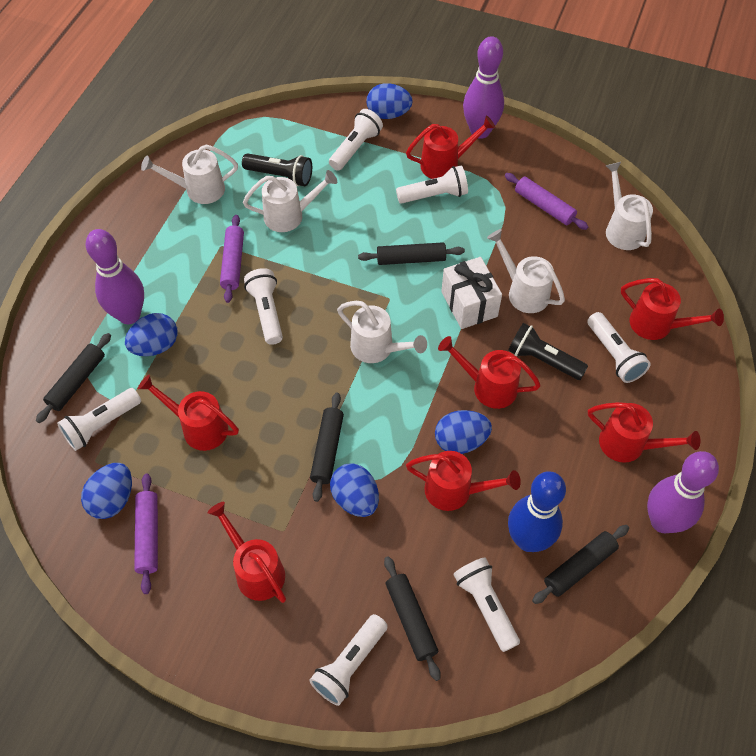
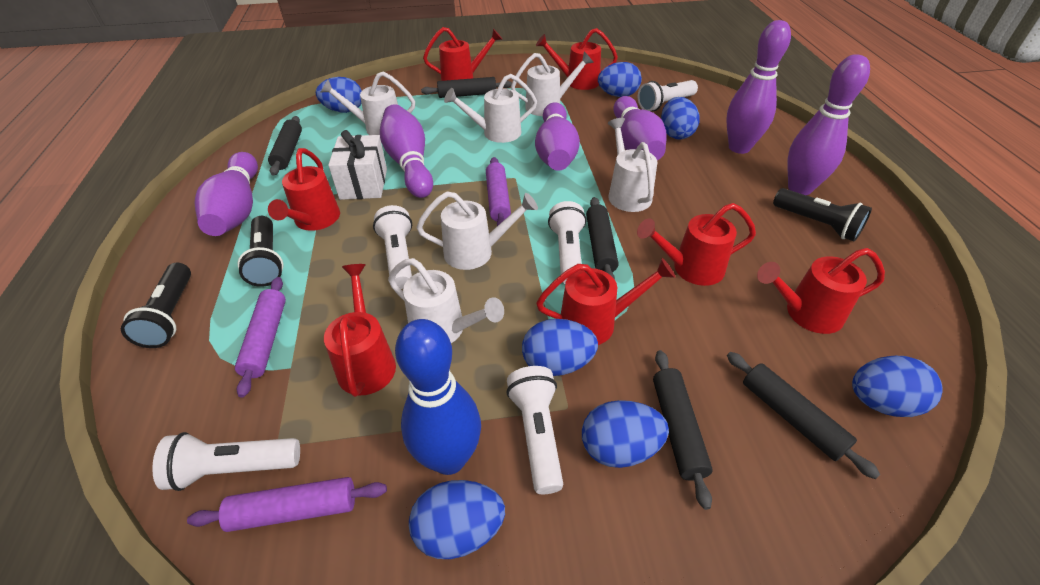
black flashlight: [242,153,312,186] [508,323,588,380] = 2 -> [121,263,191,348] [238,216,283,287] [773,188,872,241] = 3
blue egg: [81,463,132,519] [125,313,178,356] [330,464,379,517] [367,83,413,119] [435,410,492,454] = 5 -> [316,77,362,113] [409,480,505,559] [522,319,598,376] [582,400,669,468] [598,62,642,97] [661,97,700,140] [852,356,943,417] = 7
purple bowling pin: [86,229,144,324] [463,36,504,139] [647,451,719,533] = 3 -> [194,152,258,236] [380,104,433,198] [535,102,580,171] [613,96,667,160] [726,20,791,154] [787,54,870,195] = 6
white flashlight: [57,388,141,451] [244,268,283,345] [309,614,388,706] [329,109,383,171] [396,165,468,204] [453,557,520,652] [587,312,651,383] = 7 -> [152,432,300,491] [373,205,412,289] [506,366,563,494] [548,201,586,284] [638,80,698,111] = 5
white watering can: [141,145,238,204] [243,170,337,232] [337,301,427,363] [487,229,565,313] [606,162,653,250] = 5 -> [321,71,415,136] [388,258,504,343] [417,191,538,270] [444,74,537,143] [511,52,594,116] [608,118,657,212] = 6

